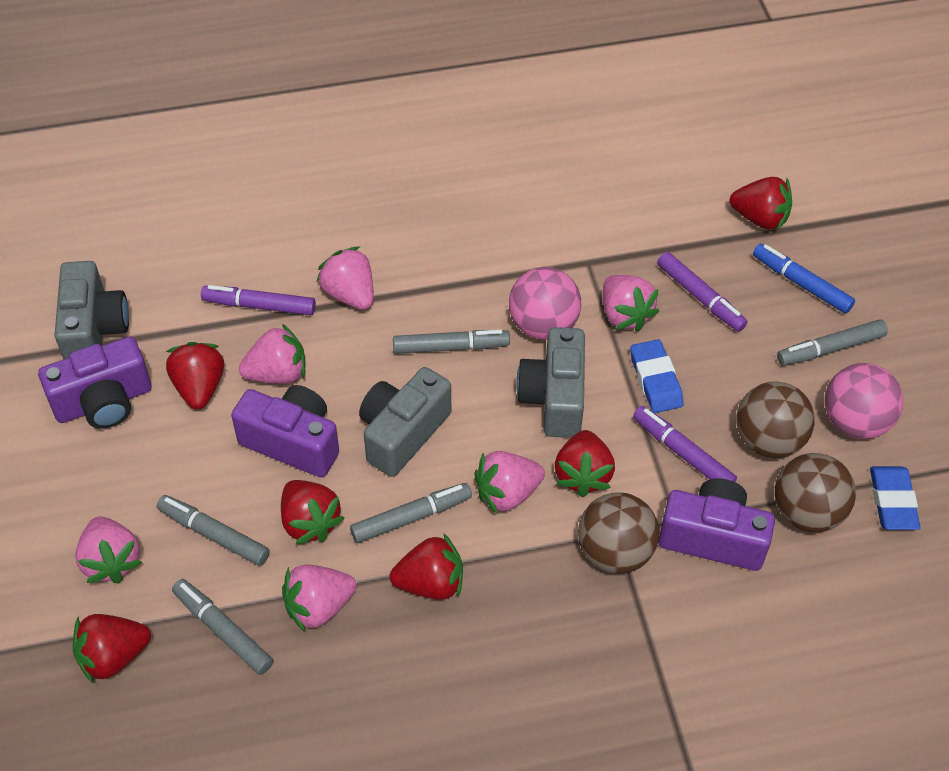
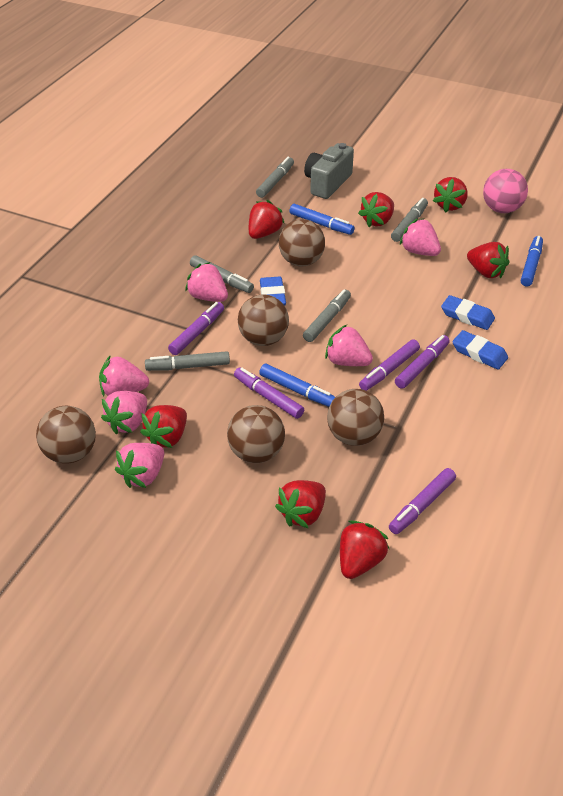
blue eraser: [630,339,684,413] [870,466,920,530] = 2 -> [260,277,286,306] [441,295,495,330] [452,330,508,370] = 3
blue marker: [753,243,855,314] = 1 -> [259,364,335,407] [289,204,355,235] [521,236,543,286] = 3
brown ball: [578,492,659,574] [736,382,815,458] [775,453,856,532] = 3 -> [36,406,96,464] [227,405,285,463] [238,294,289,346] [279,219,325,267] [327,389,384,446] = 5
grey camera: [54,261,129,359] [359,367,451,477] [516,327,585,438] = 3 -> [304,143,354,199] = 1
pink ball: [509,267,581,340] [825,363,903,439] = 2 -> [483,169,528,213] = 1
purple camera: [38,337,151,429] [231,385,339,477] [659,479,775,571] = 3 -> none = 0
purple marker: [201,285,316,315] [633,406,737,482] [657,252,748,332] = 3 -> [168,302,224,355] [234,367,304,419] [359,340,420,391] [389,468,456,534] [395,335,450,389] = 5
red strawberry: [73,614,151,684] [166,342,224,410] [281,480,344,544] [390,533,463,600] [555,430,615,497] [730,177,792,230] = 6 -> [140,405,187,448] [249,200,285,239] [275,480,326,528] [340,521,389,579] [358,192,394,227] [433,177,468,213] [467,242,509,278] = 7

